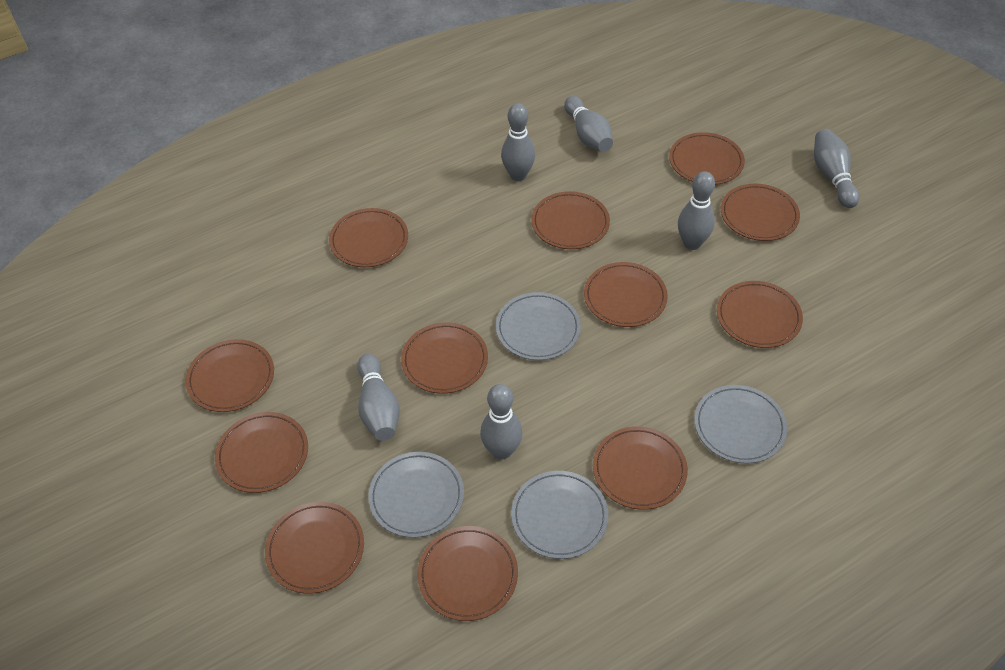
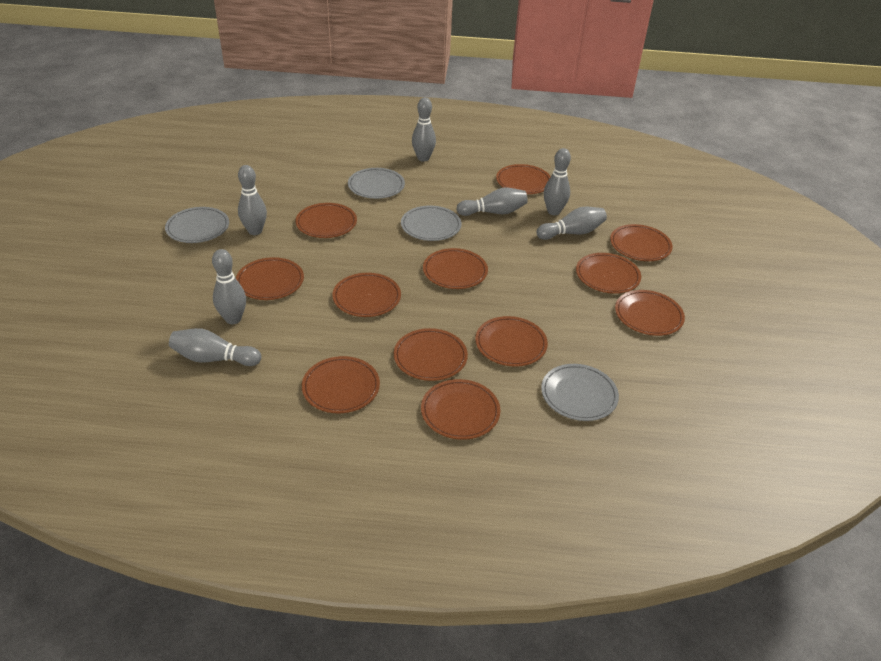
grey bowling pin: [357,353,399,441] [480,384,523,459] [501,103,535,181] [564,96,613,152] [678,171,715,250] [814,129,859,208] = 6 -> [169,328,261,366] [212,249,246,324] [238,165,267,235] [412,98,436,162] [457,188,528,216] [536,206,607,240] [544,148,571,215] = 7

